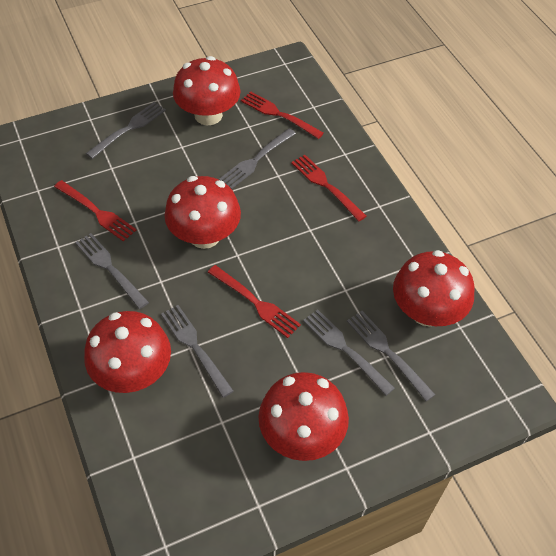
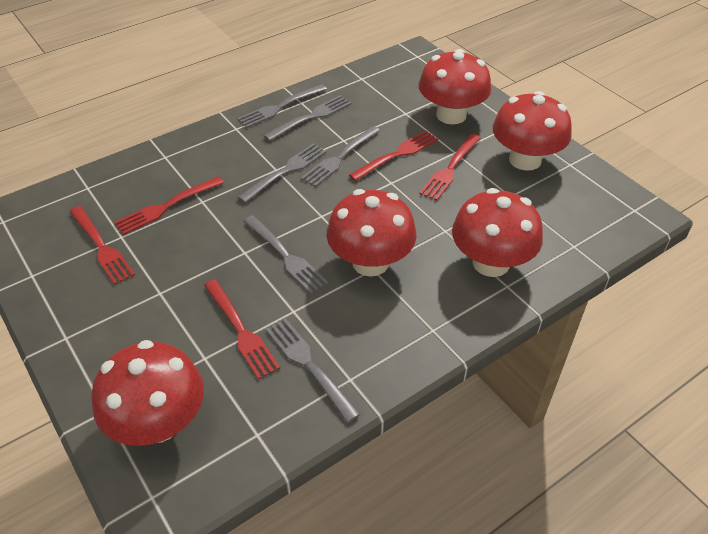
red fork: [54,180,136,242] [208,265,301,338] [241,92,324,139] [291,155,366,221] = 4 -> [69,206,135,285] [115,176,224,235] [204,279,280,379] [349,130,438,181] [419,134,481,201] = 5

